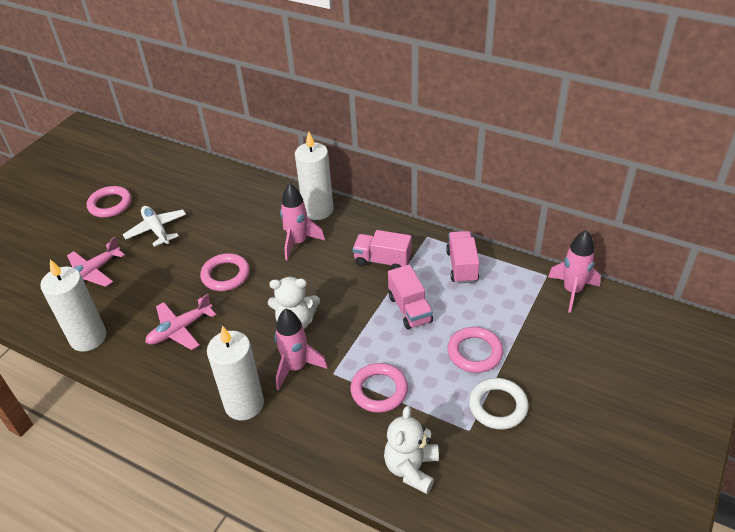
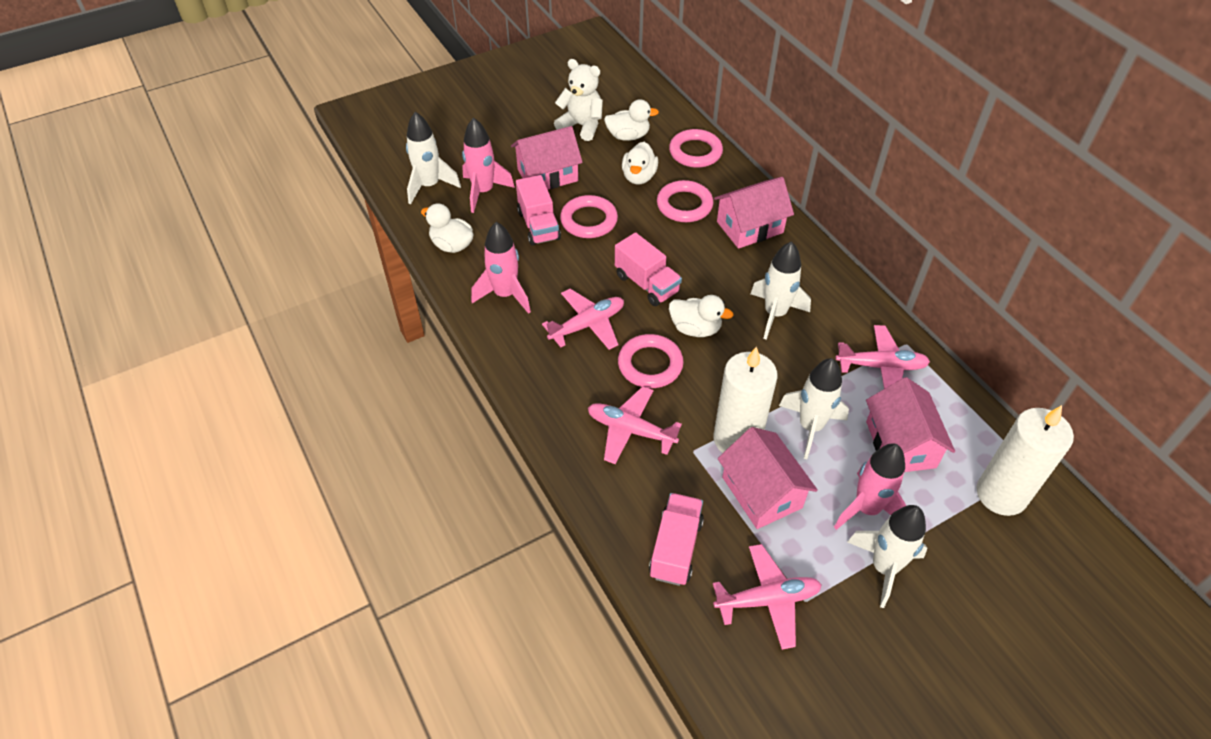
pink house: none = 0 -> [511,126,583,189] [714,177,794,249] [718,427,818,529] [866,377,955,472] = 4
pink plane: [67,237,125,287] [145,294,216,350] = 2 -> [542,289,624,350] [588,386,682,464] [713,544,822,650] [835,325,930,389] = 4
white candle: [40,259,107,352] [207,326,264,420] [295,132,334,220] = 3 -> [714,346,778,453] [976,405,1074,516] = 2
white duck: none = 0 -> [421,203,474,253] [604,99,659,141] [622,142,658,184] [669,295,734,337] = 4
white plane: [123,206,186,247] = 1 -> none = 0
white ring: [469,378,529,429] = 1 -> none = 0
white rocket: none = 0 -> [406,112,461,204] [751,241,811,340] [779,358,849,459] [847,505,928,608] = 4
white teddy bear: [268,277,320,329] [384,406,439,494] = 2 -> [554,59,603,141] = 1

